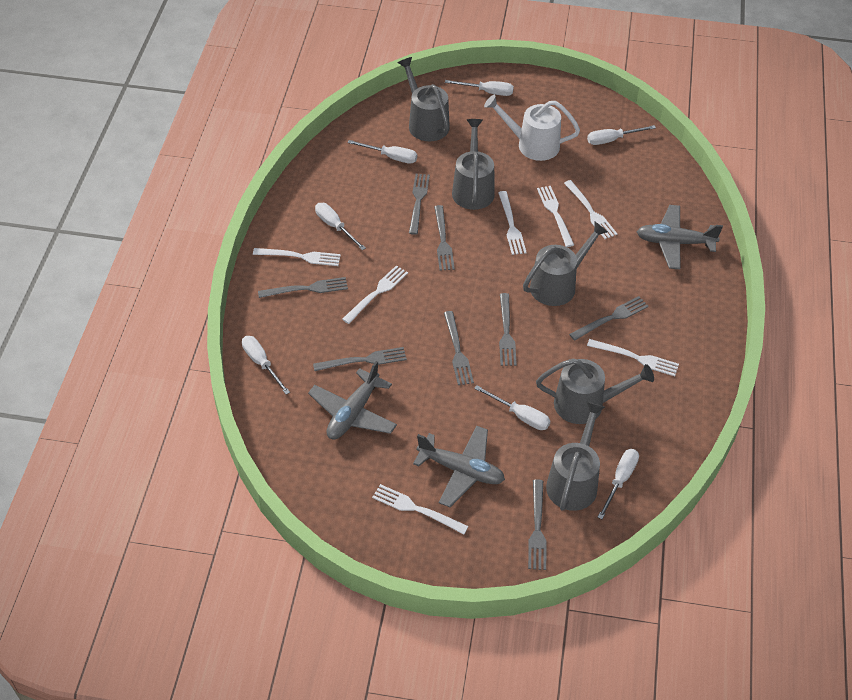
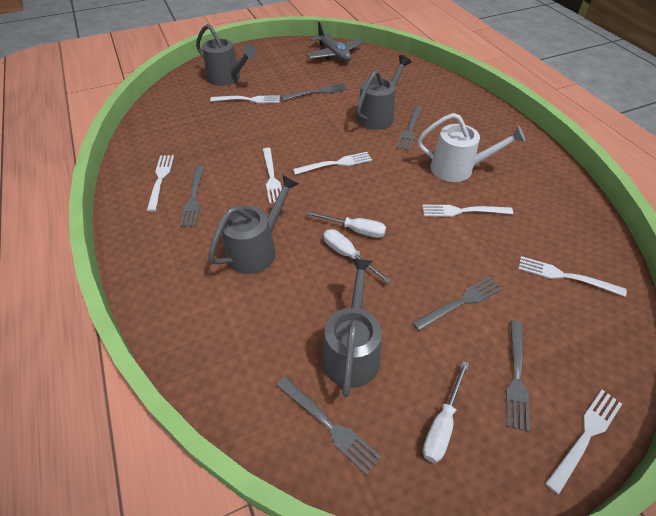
grey fork: [258,277,348,298] [313,347,407,371] [409,174,430,235] [434,205,455,271] [444,311,474,385] [499,293,517,366] [528,479,547,570] [569,296,648,341] = 8 -> [180,166,204,227] [277,377,381,475] [281,83,348,101] [396,106,422,151] [412,276,503,331] [506,320,530,432] = 6
grey plane: [308,361,397,439] [413,426,505,507] [637,205,723,270] = 3 -> [306,22,362,62] = 1
grey watering can: [398,57,450,141] [452,119,495,210] [523,222,608,306] [536,359,654,424] [546,402,605,511] = 5 -> [196,24,257,86] [208,175,298,274] [322,258,382,397] [356,55,411,130] = 4
white screwdriver: [242,336,290,395] [315,203,366,250] [348,140,417,164] [445,80,514,96] [474,385,550,430] [587,125,656,145] [598,449,639,519] = 7 -> [306,211,386,238] [323,229,391,283] [423,361,469,463] = 3

